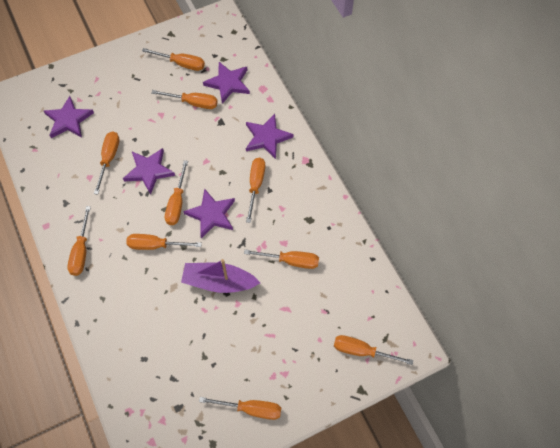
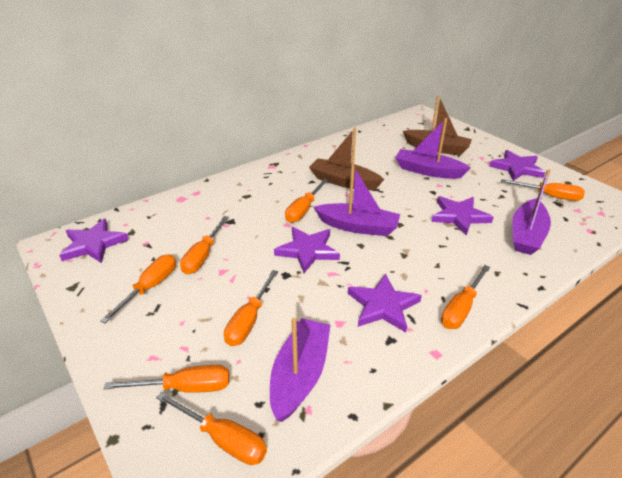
brown boat: none = 0 -> [309,128,384,190] [403,95,472,156] = 2
orange screwdriver: [67,206,91,276] [94,132,120,194] [126,234,202,250] [142,48,205,71] [151,90,218,109] [165,160,188,225] [199,397,281,420] [244,249,319,269] [246,158,265,223] [334,335,413,365] = 10 -> [100,254,176,323] [104,365,229,393] [156,392,267,465] [180,216,229,274] [224,270,278,346] [285,179,329,223] [441,265,490,329] [501,179,585,201] = 8
purple boat: [181,259,260,293] = 1 -> [270,318,331,422] [314,165,400,236] [395,118,471,179] [513,169,551,255] = 4

